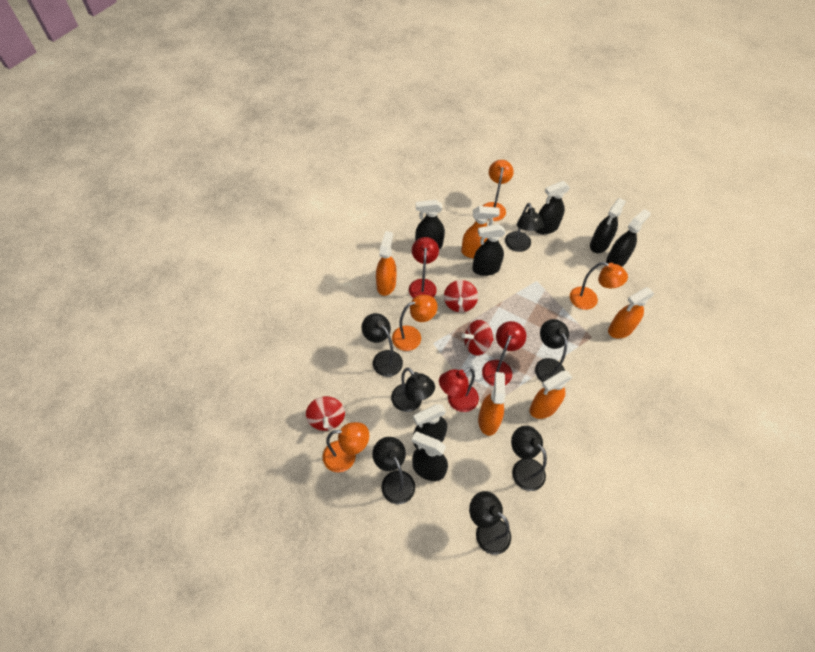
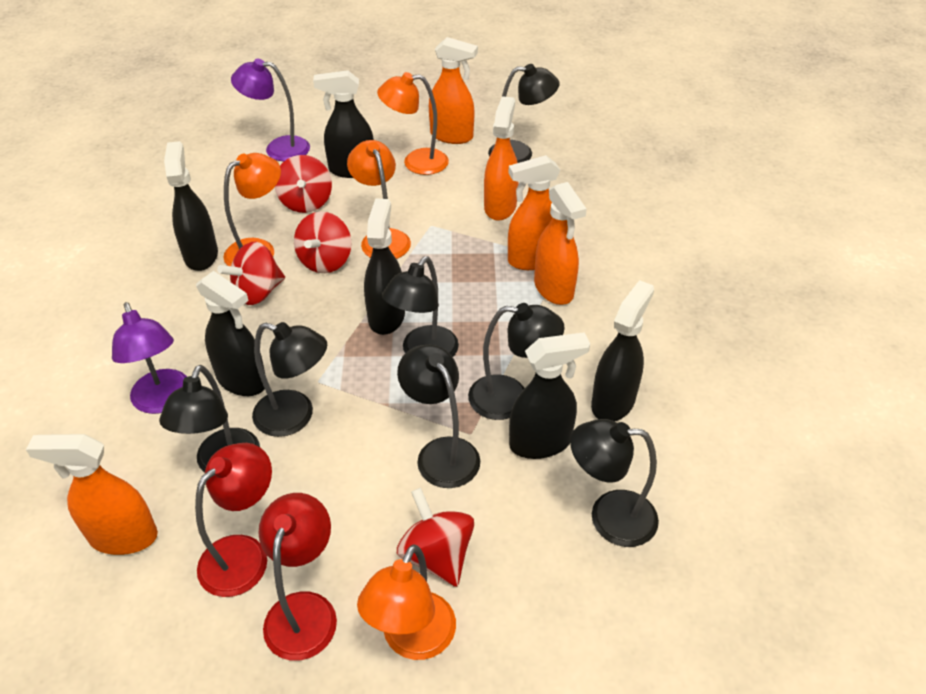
black spray bottle: [412,432,448,481] [413,404,447,448] [415,200,445,249] [472,224,506,276] [535,181,570,234] [590,198,626,253] [606,209,650,267] = 7 -> [164,141,218,271] [196,271,265,396] [313,70,374,178] [364,198,405,335] [509,332,590,459] [591,280,654,422] = 6
purple lamp: none = 0 -> [112,302,187,414] [231,59,310,161] = 2
red lamp: [409,237,439,298] [439,368,479,412] [482,321,526,386] = 3 -> [195,443,272,597] [258,493,337,661] = 2
red spinning top: [306,396,345,431] [444,280,478,312] [462,320,494,355] = 3 -> [217,242,285,305] [275,155,332,213] [294,212,352,273] [397,488,474,587] = 4

